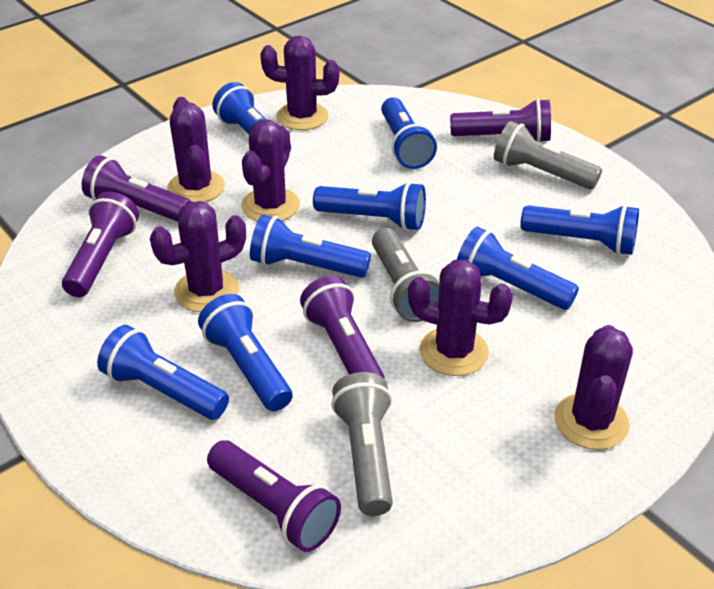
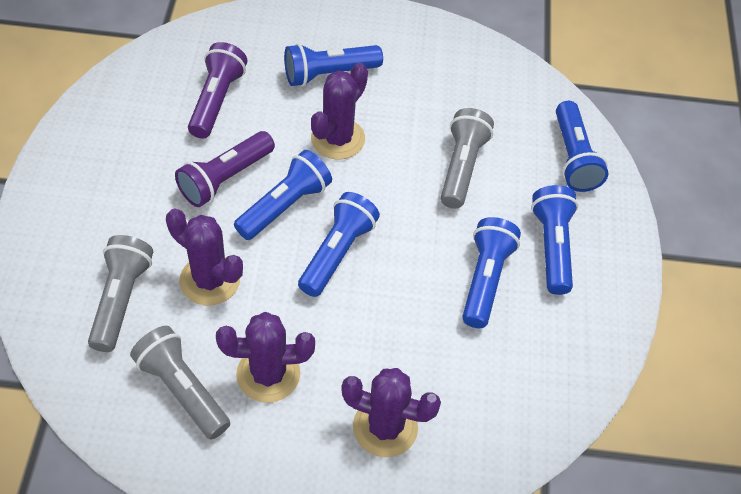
blue flashlight: [97,325,229,420] [198,294,293,411] [212,82,291,151] [250,215,371,278] [313,182,426,231] [381,97,437,169] [457,227,579,310] [520,205,639,255] = 8 -> [234,150,332,240] [284,43,383,87] [298,192,380,297] [462,217,521,328] [531,185,578,295] [556,101,608,192] = 6
purple cactus: [150,201,246,312] [167,97,225,202] [241,120,300,221] [260,36,339,130] [408,260,513,376] [555,325,633,450] = 6 -> [166,208,243,305] [216,312,315,403] [311,63,368,159] [341,368,441,457] = 4
purple flashlight: [62,192,139,297] [82,155,191,222] [207,440,341,552] [300,276,385,379] [450,99,551,142] = 5 -> [175,131,275,207] [188,42,247,139] = 2

